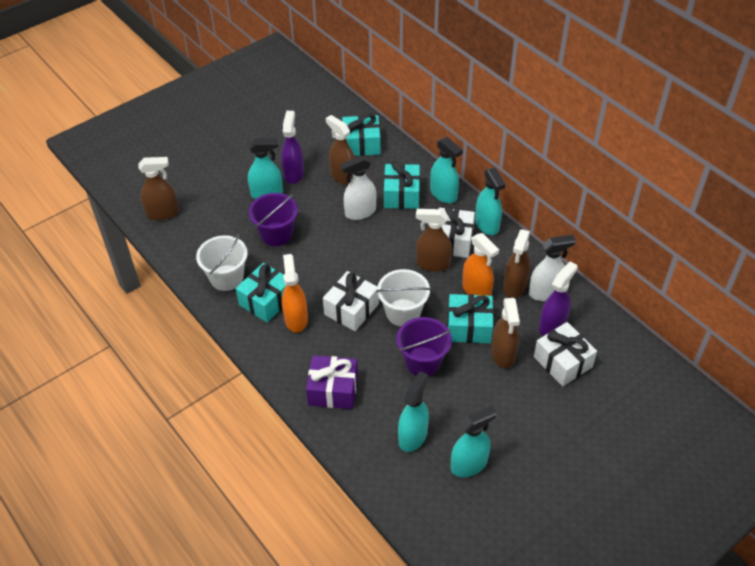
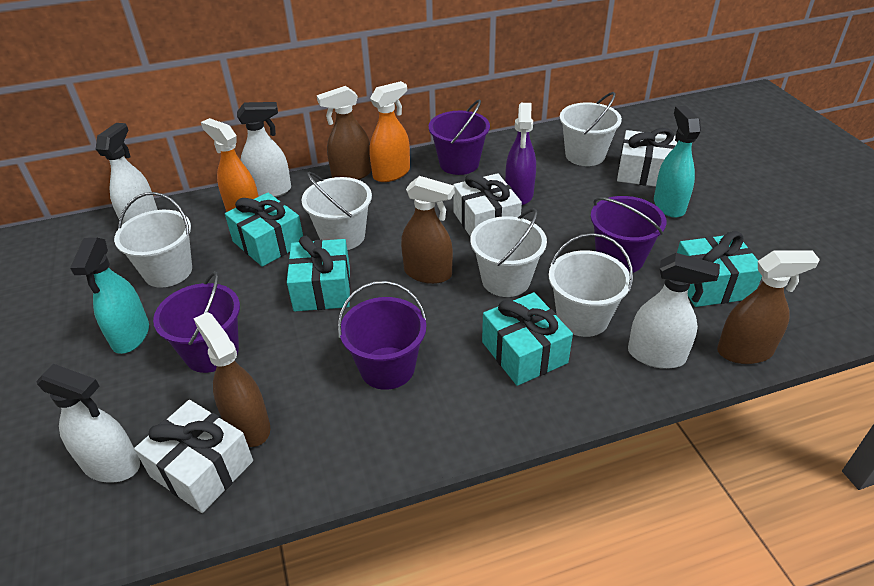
brown spray bottle: [138,157,179,220] [326,115,355,185] [416,209,452,272] [491,298,520,368] [503,229,530,298] = 5 -> [193,312,270,447] [317,86,372,180] [401,176,455,284] [717,250,820,364] = 4
purple bucket: [249,193,298,246] [397,317,452,376] = 2 -> [153,271,240,373] [338,281,427,390] [429,99,490,175] [591,196,667,273] = 4
purple gift: [306,355,358,409] = 1 -> none = 0
purple spray bottle: [281,111,304,184] [539,261,578,336] = 2 -> [505,103,536,205] = 1
turquoise spray bottle: [248,138,283,199] [398,371,429,452] [430,137,463,203] [451,405,497,477] [475,167,506,235] = 5 -> [70,238,149,354] [654,106,701,218] = 2
white bucket: [196,234,248,291] [376,269,431,326] = 2 -> [114,192,192,288] [302,172,372,250] [470,208,547,297] [549,233,633,337] [560,92,622,166] = 5
white spray bottle: [340,156,376,220] [529,235,576,301] = 2 -> [36,364,140,483] [96,123,158,225] [237,102,291,197] [628,253,720,369] = 4

